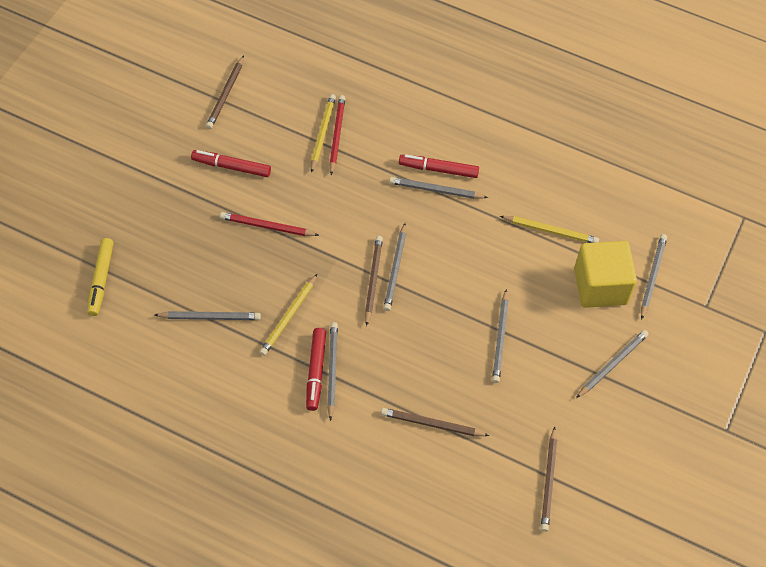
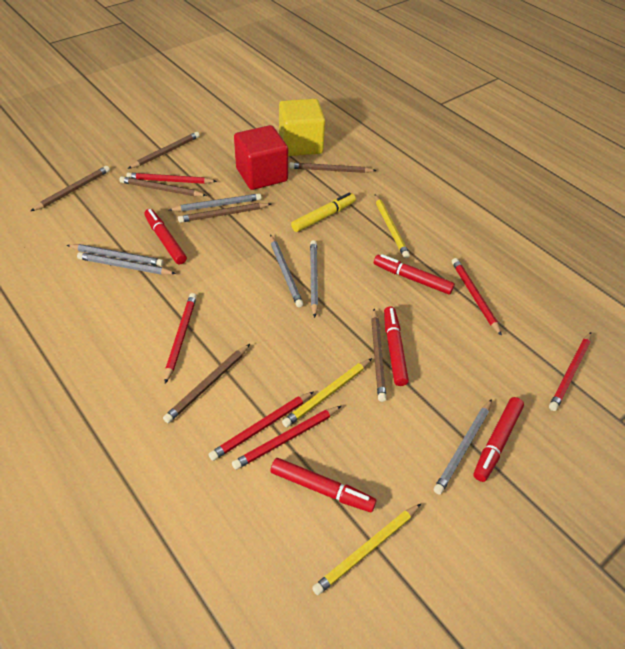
brown pencil: [206,55,244,129] [365,236,383,326] [381,408,489,436] [541,426,557,532] = 4 -> [31,166,110,211] [120,176,207,196] [128,132,200,169] [163,344,250,423] [178,203,271,223] [289,162,377,173] [371,309,386,402] = 7
grey pencil: [155,311,261,320] [327,322,338,421] [383,223,406,311] [389,177,488,199] [492,289,509,383] [576,330,649,398] [641,234,667,320] = 7 -> [67,244,164,266] [77,252,176,275] [169,193,262,211] [270,235,303,307] [310,240,318,318] [434,399,492,495] = 6
red cube: none = 0 -> [234,125,288,190] = 1
red marker: [191,150,271,177] [306,328,326,411] [399,155,479,178] = 3 -> [144,209,187,264] [270,458,376,512] [374,254,455,295] [384,306,409,386] [474,397,524,482] = 5
red pencil: [220,212,319,236] [329,95,345,175] = 2 -> [126,173,217,184] [165,293,197,384] [208,391,314,461] [232,406,341,470] [452,258,502,336] [549,332,591,411] = 6

